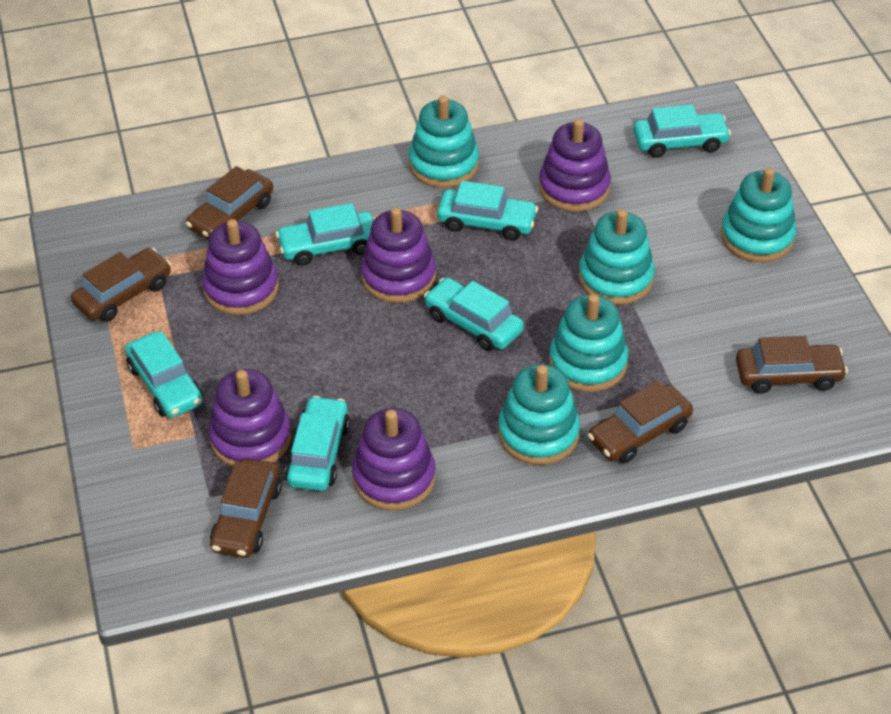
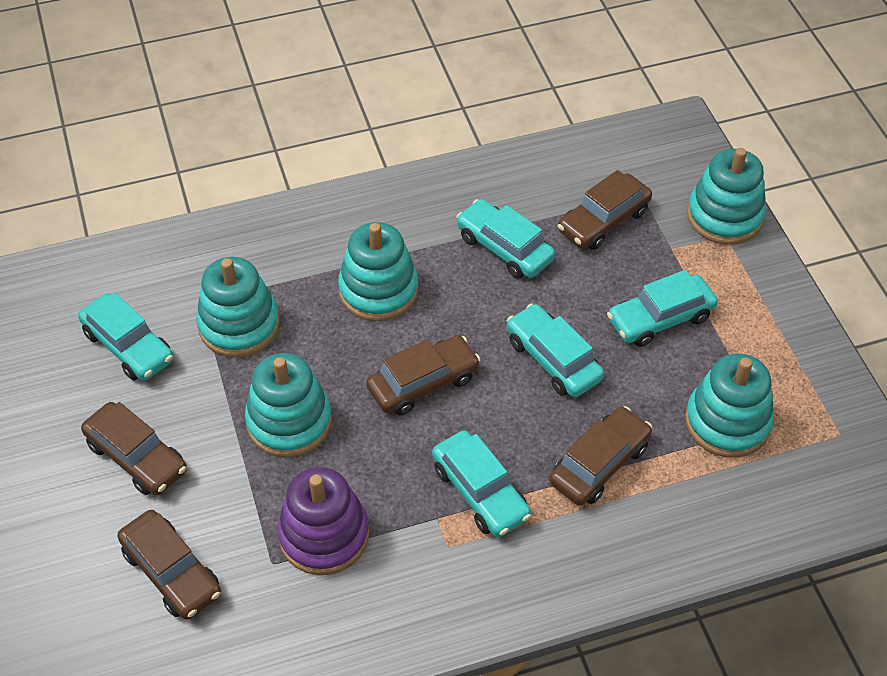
purple stacking toy: [202,219,279,315] [209,369,291,467] [352,408,436,511] [361,208,436,303] [539,119,611,212] = 5 -> [277,467,369,575] = 1
turquoise car: [125,331,203,418] [276,203,374,266] [285,396,350,491] [424,278,524,351] [437,181,538,241] [633,105,731,158] = 6 -> [78,292,174,381] [432,431,531,537] [456,199,555,279] [507,304,604,397] [607,270,718,347] = 5

